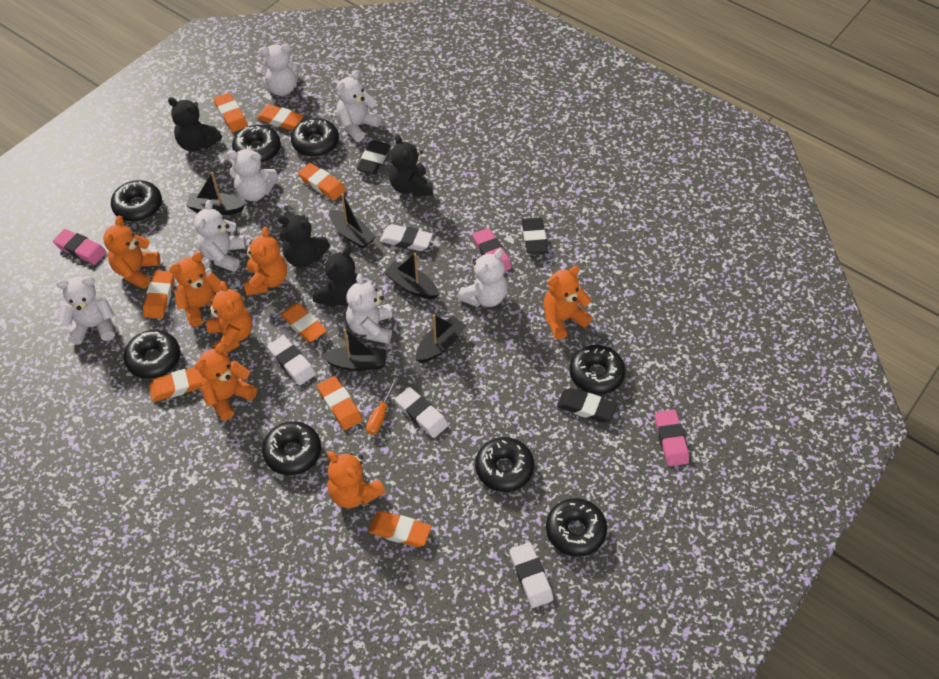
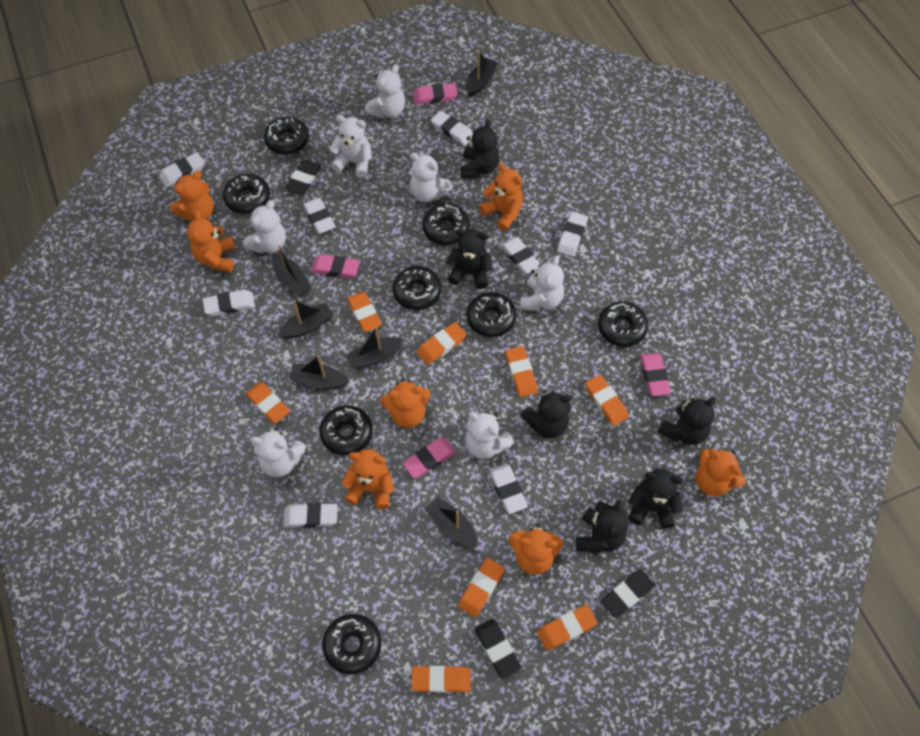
black boat: [186,172,246,215] [321,329,386,371] [329,193,376,249] [384,253,439,299] [416,314,467,363] = 5 -> [272,245,311,296] [278,300,333,339] [289,355,350,389] [345,327,403,369] [425,497,478,547] [466,50,498,97] = 6
black teddy bear: [168,97,222,152] [277,214,330,268] [313,246,357,307] [389,135,433,197] = 4 -> [446,229,493,289] [460,119,499,178] [521,390,572,438] [576,500,628,553] [628,469,683,529] [658,397,716,445] = 6
orange screwdriver: [366,377,399,435] = 1 -> none = 0
pink eraser: [53,229,107,265] [473,228,511,272] [655,410,689,466] = 3 -> [311,254,360,278] [402,438,456,478] [413,83,457,105] [640,353,671,396] = 4
white eraser: [267,336,316,385] [380,224,433,251] [395,387,448,438] [509,542,553,608] = 4 -> [159,152,205,187] [203,290,255,316] [283,503,338,528] [303,198,336,234] [431,111,473,146] [489,463,528,514] [500,237,540,274] [557,212,588,257] = 8

